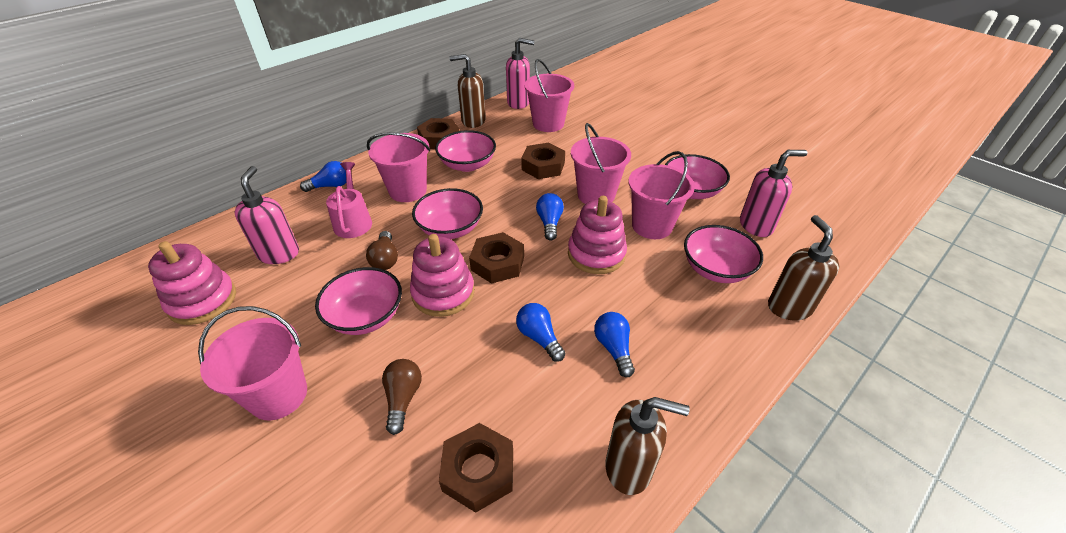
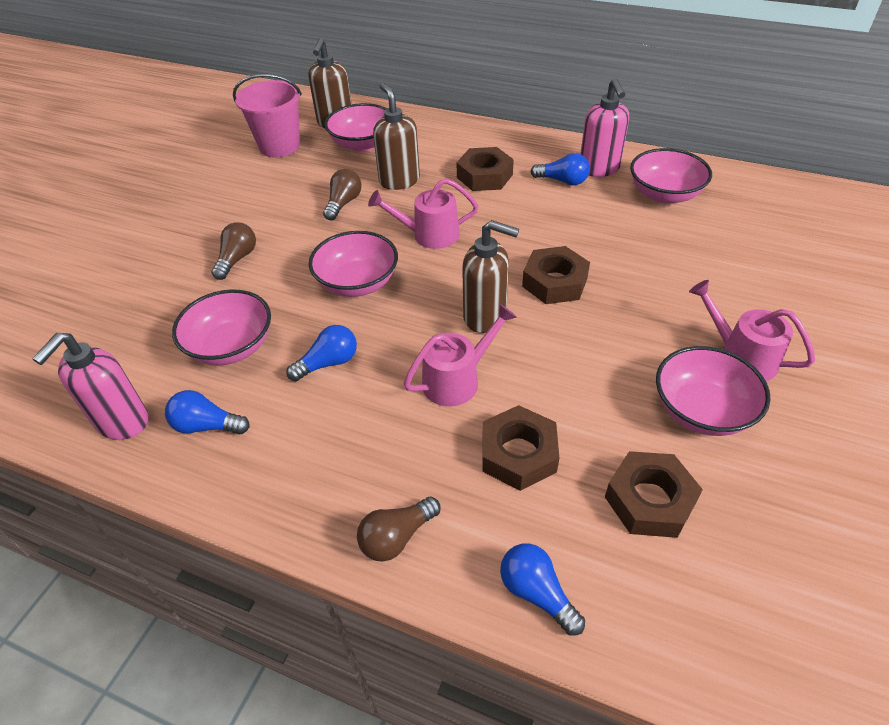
brown light bulb: [366,231,398,270] [382,359,422,435] = 2 -> [212,222,256,280] [323,169,361,221] [357,497,440,562] = 3
pink bucket: [198,306,307,421] [367,132,430,202] [524,59,574,132] [571,123,631,204] [629,151,695,239] = 5 -> [233,74,302,158] = 1
pink soap dispenser: [235,166,299,264] [506,38,535,109] [740,150,807,237] = 3 -> [32,333,149,440] [580,78,629,177] = 2
pink stacking toy: [148,241,236,325] [410,234,475,317] [568,196,627,274] = 3 -> none = 0
pink watering can: [326,162,372,238] = 1 -> [368,178,479,249] [404,304,517,407] [689,280,815,381] = 3

